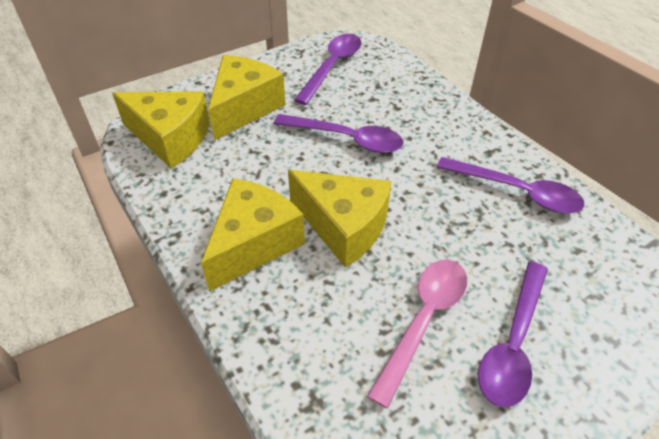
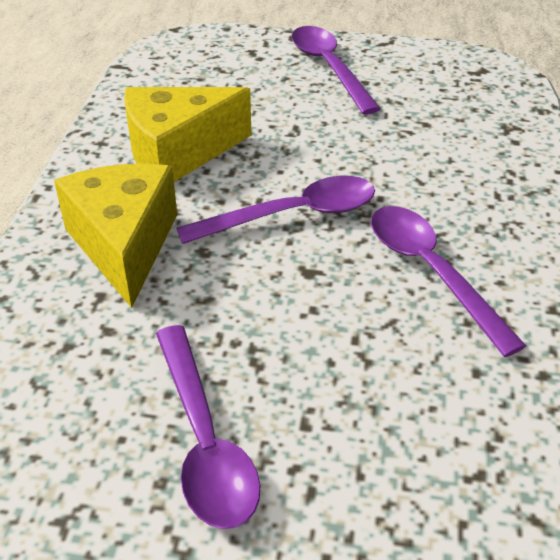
pink spoon: [367,260,467,408] = 1 -> none = 0
yellow cheese: [112,91,210,168] [201,178,305,292] [208,55,285,140] [288,170,392,268] = 4 -> [54,164,177,308] [124,87,251,182] = 2

